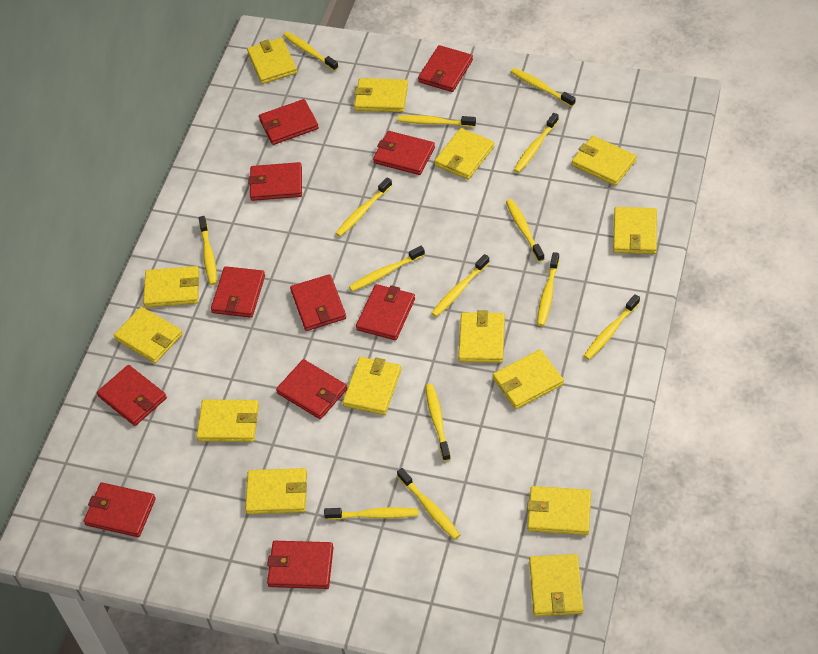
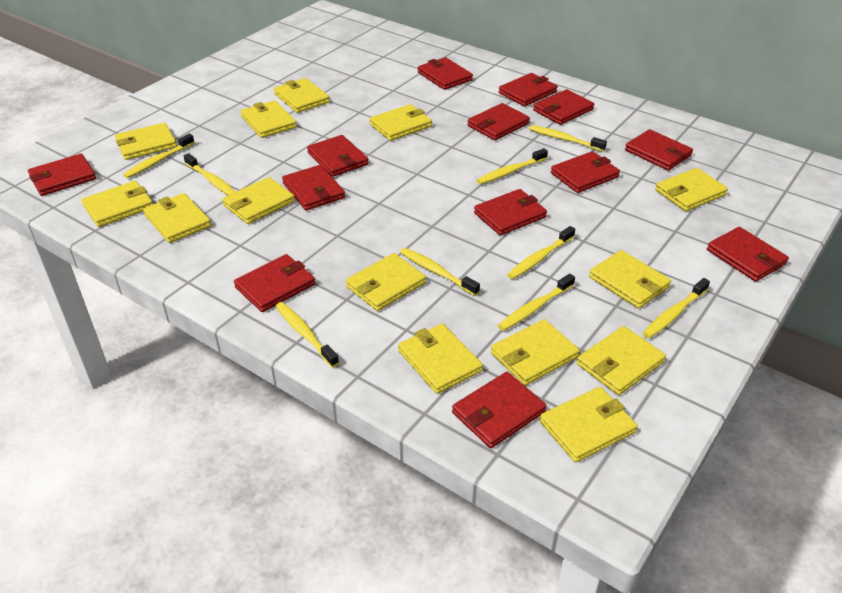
red wallet: [84,483,156,537] [97,365,167,426] [211,266,265,318] [248,162,302,201] [259,99,319,145] [267,541,334,589] [276,359,347,419] [290,274,346,331] [356,284,415,340] [373,131,435,175] [418,45,473,92] = 11 -> [28,154,96,196] [234,254,315,312] [282,165,345,210] [307,135,369,177] [418,57,473,90] [452,372,547,448] [467,103,530,140] [474,189,547,236] [499,73,558,106] [533,89,594,125] [551,151,620,193] [625,129,693,170] [707,227,789,282] = 13
yellow toothbrush: [199,216,217,285] [283,32,339,71] [324,507,419,520] [335,177,392,237] [349,246,425,292] [397,468,460,540] [398,115,476,127] [425,384,451,461] [431,254,490,317] [506,199,544,262] [511,68,575,107] [514,113,559,173] [537,252,559,326] [584,294,640,360] = 14 -> [123,134,194,178] [184,153,236,195] [275,302,339,367] [400,248,480,296] [477,148,548,184] [498,274,575,331] [507,226,575,279] [529,125,607,152] [643,278,710,338] = 9

